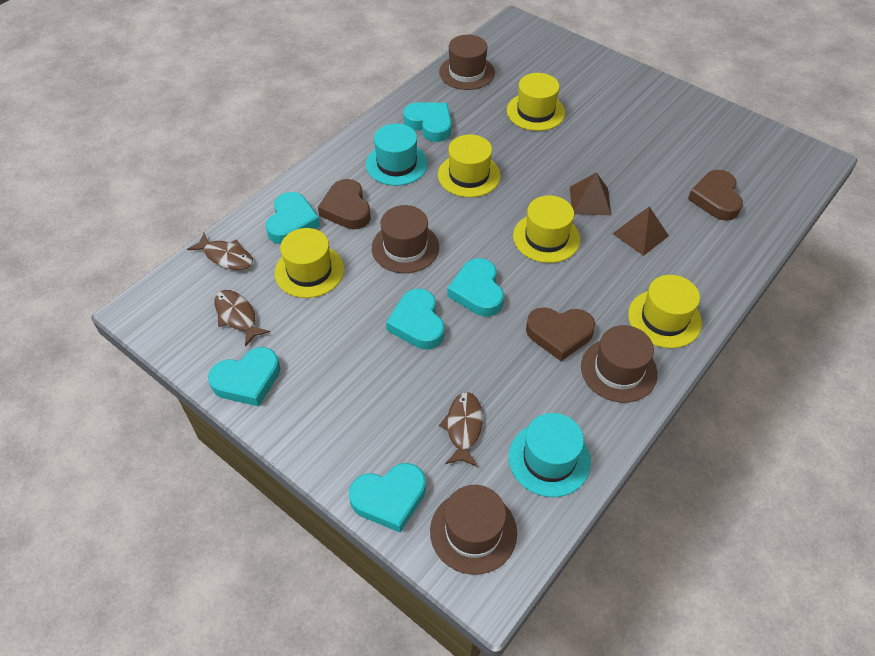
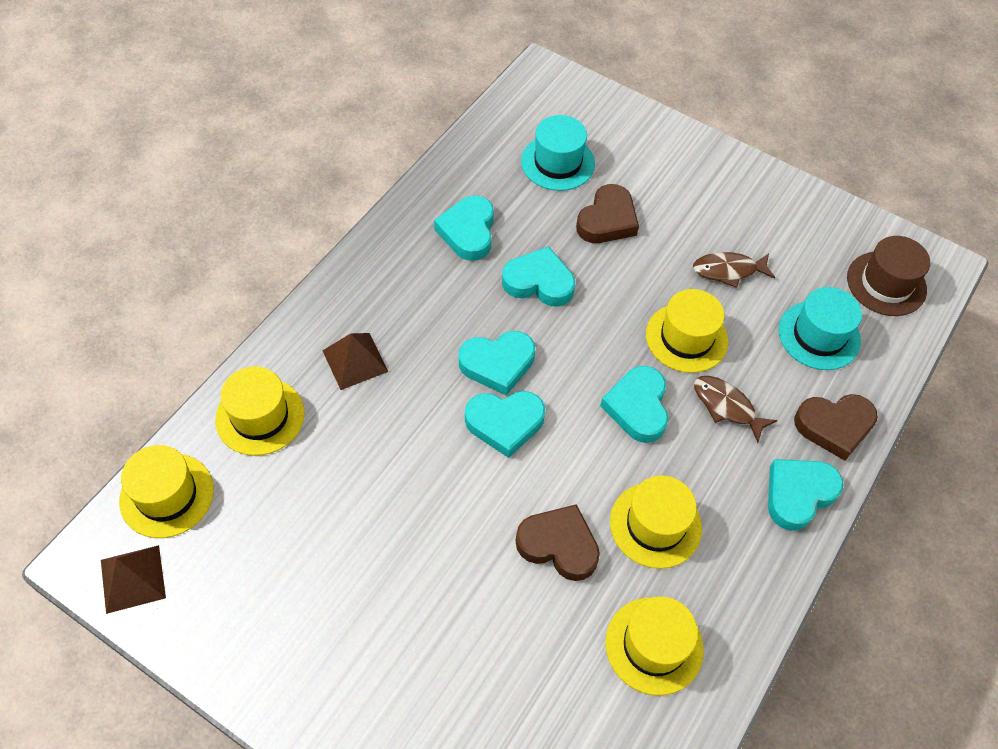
brown fish: [187,233,253,270] [214,290,270,347] [439,392,483,467] = 3 -> [693,252,775,288] [694,376,777,443] = 2
brown hat: [372,205,439,273] [430,485,517,575] [439,35,495,90] [581,325,658,403] = 4 -> [847,236,930,316] = 1

